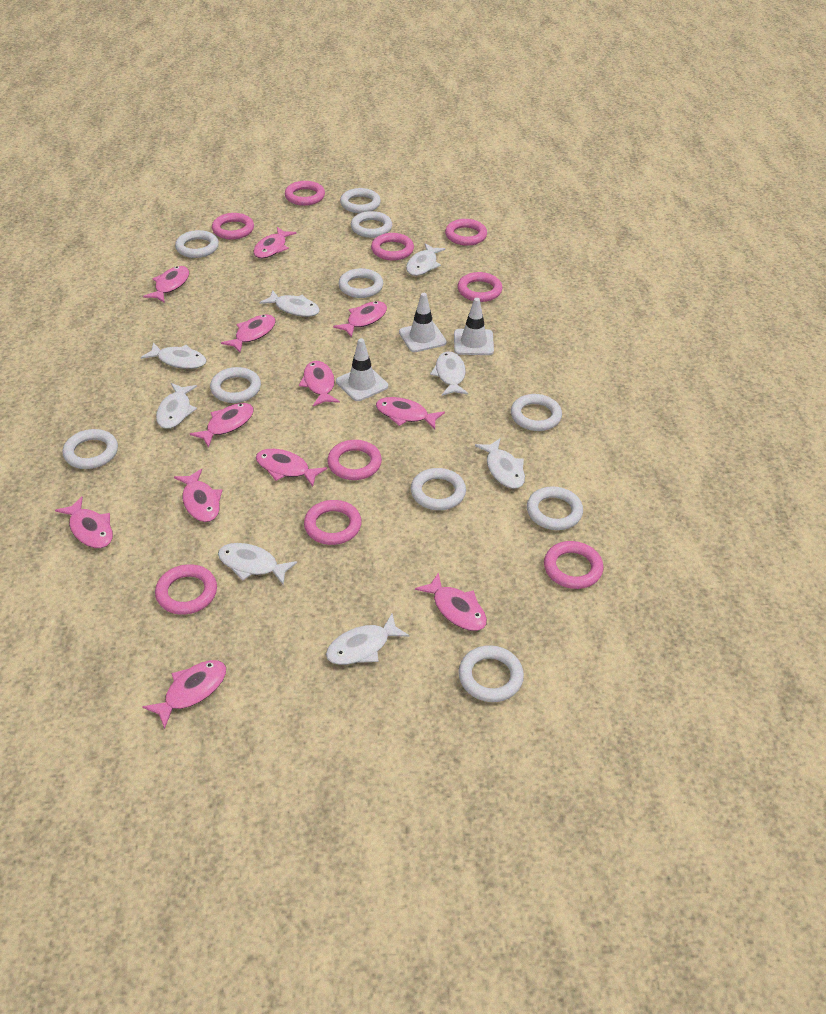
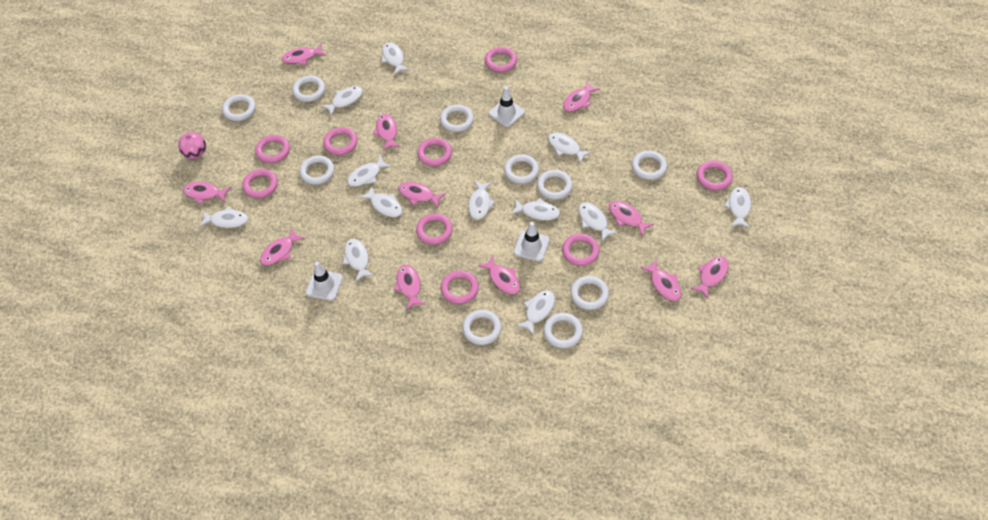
pink ball: none = 0 -> [178,132,206,159] = 1
pink fish: [55,496,113,548] [142,660,226,729] [143,266,189,303] [174,469,222,522] [190,403,254,448] [221,314,276,353] [254,227,297,258] [256,449,327,487] [299,361,340,406] [333,301,387,338] [376,397,445,429] [415,572,487,631] = 12 -> [183,182,231,204] [260,228,305,265] [282,44,326,65] [373,114,400,151] [394,265,426,309] [398,182,446,208] [478,256,521,294] [563,81,600,112] [609,201,654,236] [640,259,681,301] [690,256,729,298] = 11
white fish: [141,343,206,369] [156,383,197,429] [218,543,297,585] [260,290,320,317] [326,614,410,665] [406,243,445,276] [430,351,468,396] [475,438,525,489] = 8 -> [199,206,248,228] [321,86,363,116] [342,239,375,282] [347,155,392,187] [359,186,402,217] [381,42,410,75] [468,181,495,220] [511,198,560,221] [516,290,555,335] [548,133,592,164] [578,202,618,242] [724,187,751,228] = 12

